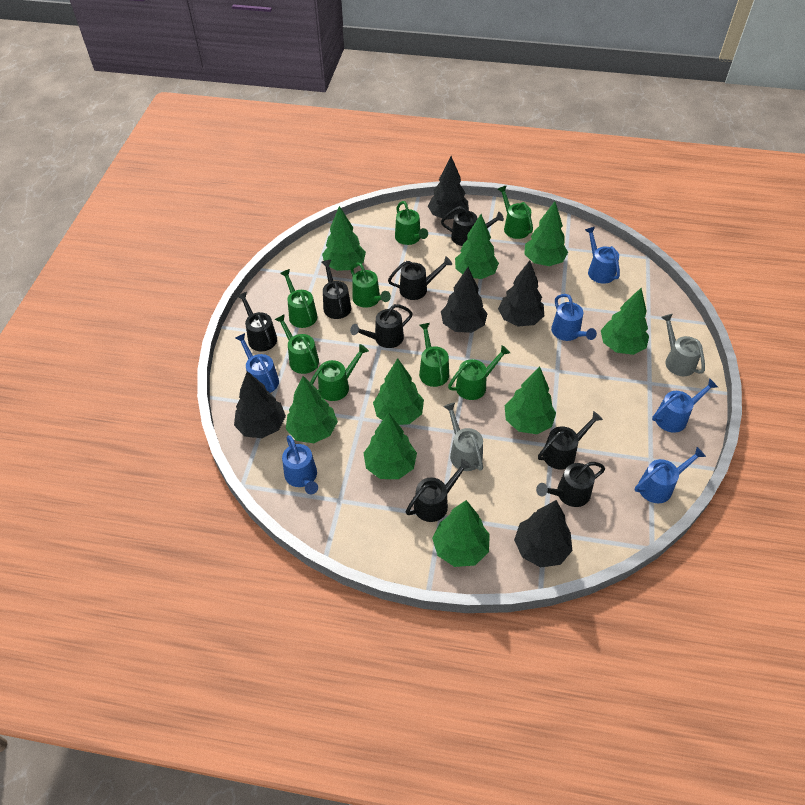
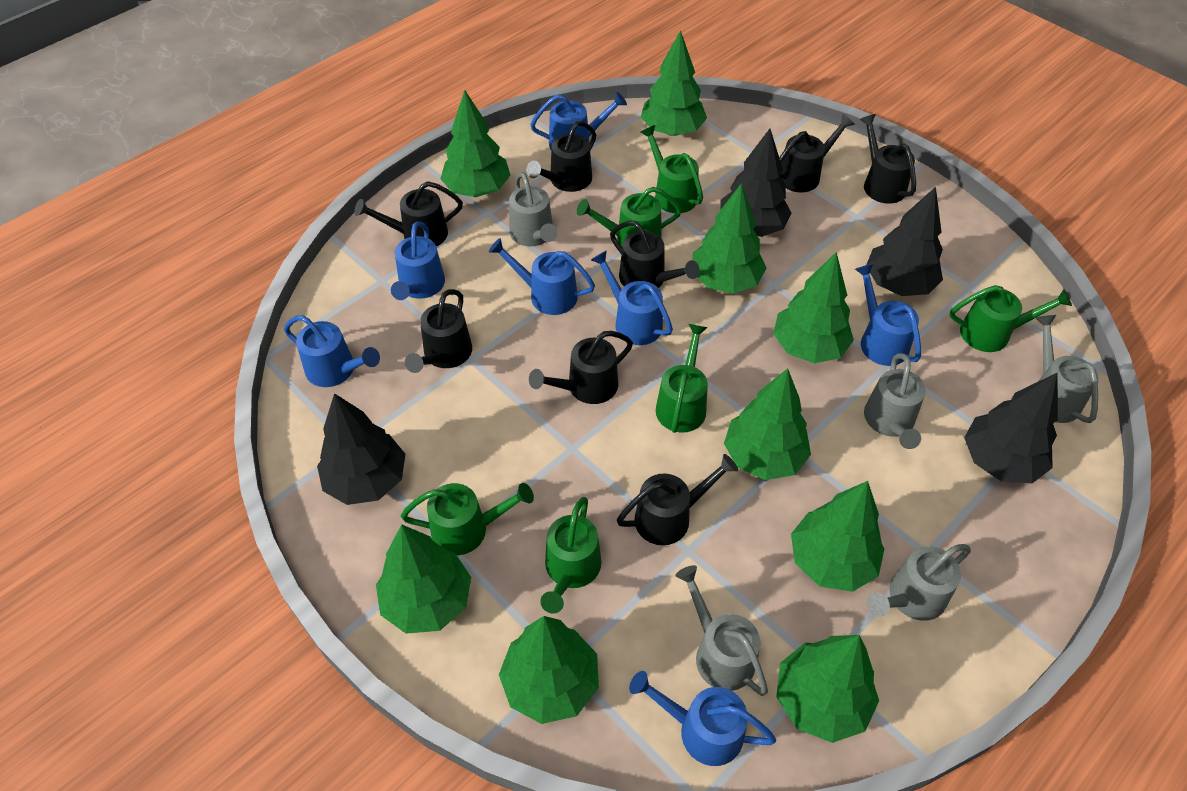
black tree: [234,371,286,438] [428,156,469,220] [441,267,488,333] [498,261,544,327] [514,500,573,567] = 5 -> [317,393,405,505] [720,129,792,237] [866,187,943,296] [964,372,1058,483] = 4
blue watering can: [235,333,279,393] [282,435,318,494] [551,294,597,341] [585,227,620,284] [635,447,706,503] [652,378,718,433] = 6 -> [284,315,380,387] [391,222,445,300] [489,238,595,315] [530,92,627,149] [591,250,673,345] [629,671,776,766] [855,264,921,366] = 7
green watering can: [275,314,319,374] [280,269,317,328] [310,344,369,401] [350,262,391,308] [395,201,428,245] [419,323,449,387] [448,345,510,400] [497,185,533,239] = 8 -> [401,483,534,555] [540,497,602,614] [577,187,682,247] [640,125,703,213] [656,324,708,433] [950,285,1072,352] = 6
grey watering can: [443,402,483,471] [661,314,705,376] = 2 -> [509,172,558,246] [675,565,768,696] [864,353,926,449] [867,544,971,621] [1036,315,1099,423] = 5

